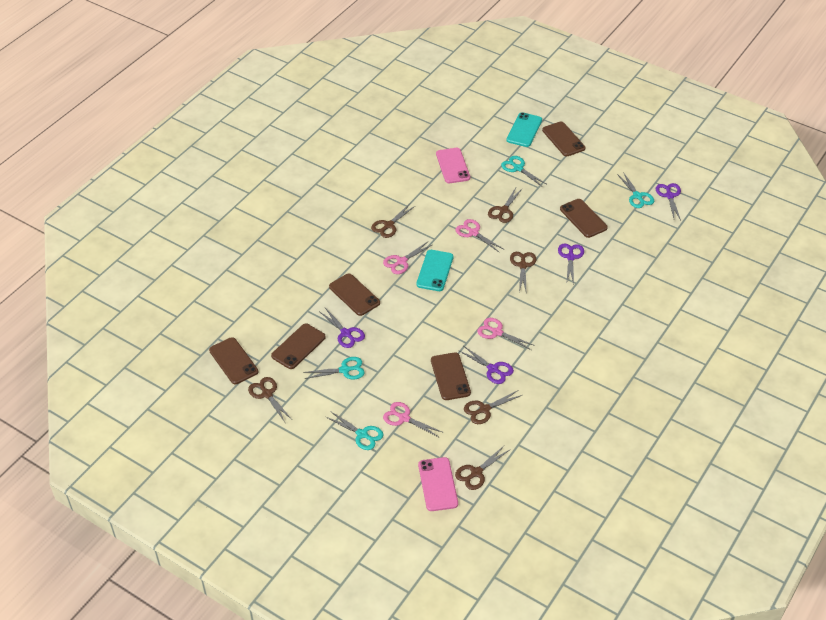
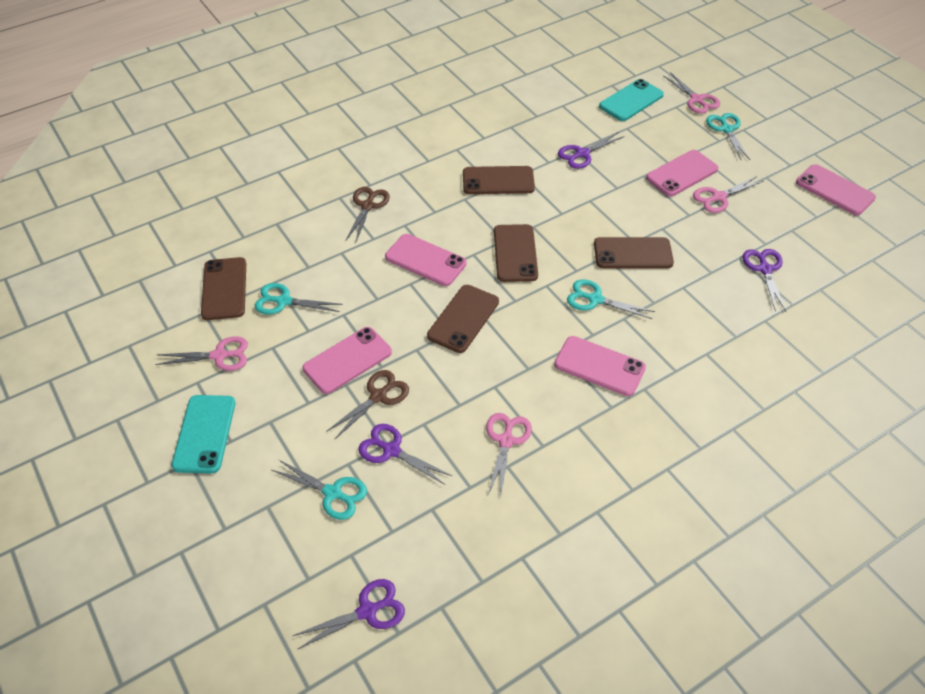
brown phone: [209,337,258,384] [271,324,326,369] [329,274,380,316] [431,352,471,400] [542,121,585,156] [560,199,608,238] = 6 -> [201,257,246,320] [427,285,499,353] [463,166,535,194] [494,224,538,282] [594,237,674,268] = 5
brown scissors: [248,377,292,422] [371,204,415,238] [455,445,511,490] [464,390,522,424] [488,188,523,223] [510,252,537,292] = 6 -> [326,370,409,439] [346,187,390,242] = 2
pink phone: [418,457,458,511] [436,148,470,183] = 2 -> [302,327,392,394] [385,234,467,286] [554,336,646,396] [646,150,719,196] [796,164,876,215] = 5

